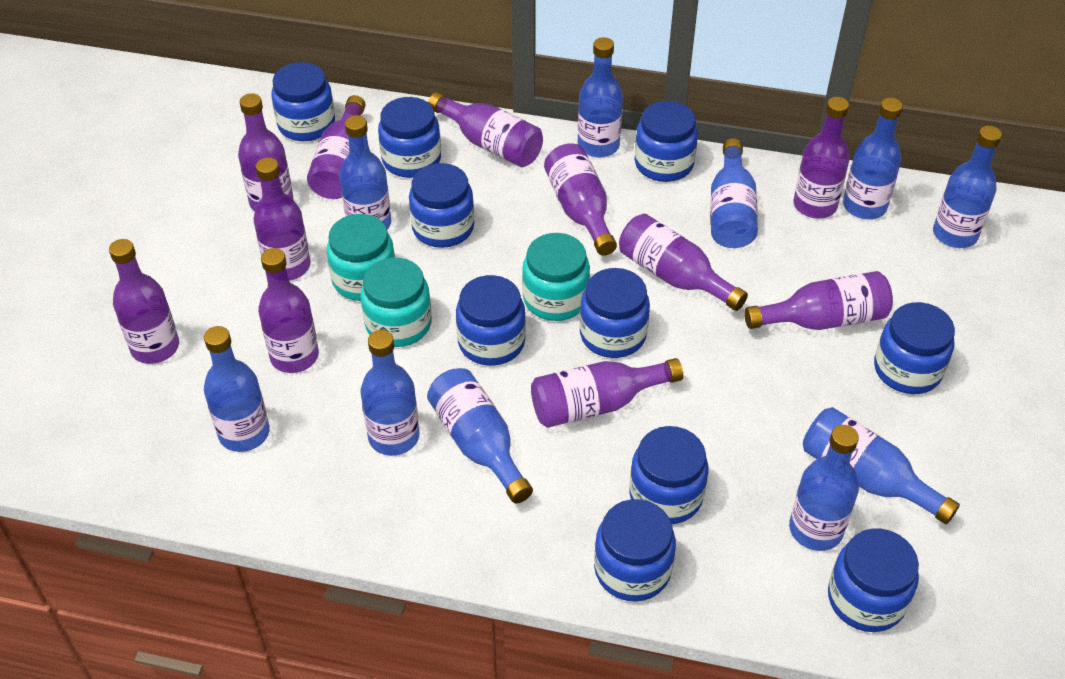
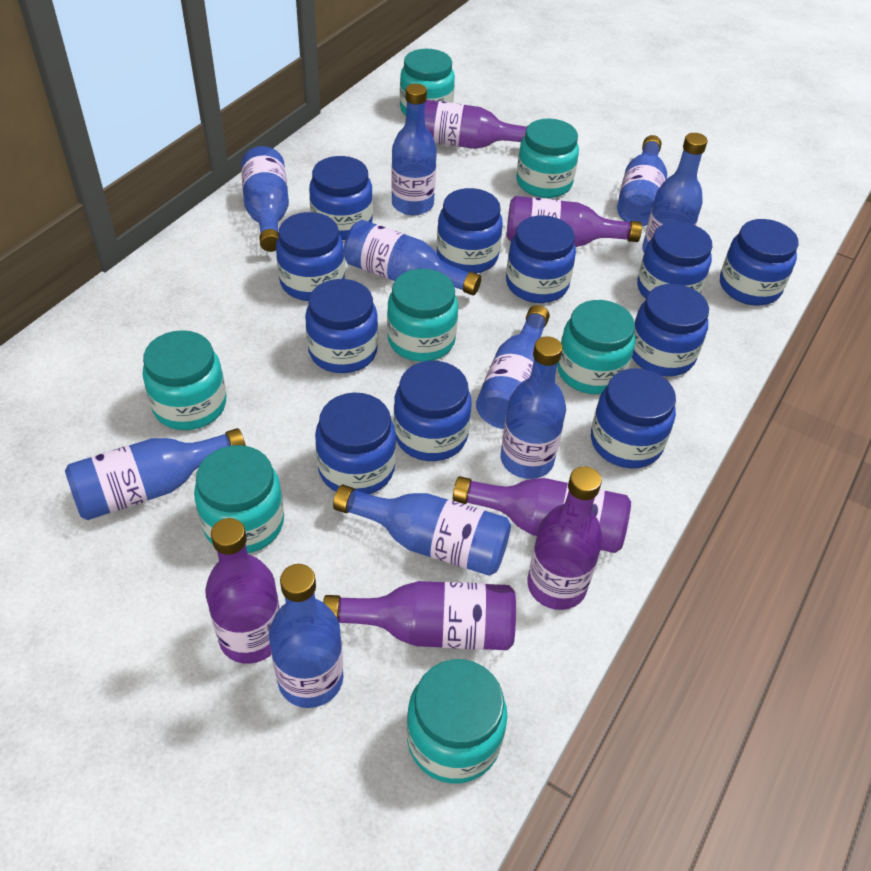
blue jar: [271,62,335,141] [378,97,441,178] [409,163,474,248] [456,275,526,366] [579,268,650,358] [594,499,676,602] [629,426,708,524] [635,101,698,182] [828,529,919,632] [874,302,955,394] = 10 -> [276,212,345,301] [305,279,378,373] [309,156,373,240] [315,393,396,494] [394,361,472,461] [437,188,503,274] [506,215,576,303] [591,368,676,468] [632,284,709,376] [637,222,712,299] [720,219,799,305] = 11
purple bottle: [109,239,179,364] [238,93,293,211] [253,158,311,280] [258,248,319,373] [307,95,366,199] [428,92,543,167] [531,358,683,428] [544,143,617,256] [619,214,748,311] [744,271,893,330] [793,97,850,219] = 11 -> [205,518,280,664] [323,581,516,650] [425,100,528,149] [453,476,631,553] [506,196,642,247] [527,466,603,610] = 6
turquoise jar: [327,214,395,301] [361,258,432,347] [522,233,590,321] = 3 -> [143,330,226,430] [194,445,284,553] [387,269,458,362] [400,49,455,115] [407,659,507,784] [516,119,579,198] [557,300,635,394] = 7

